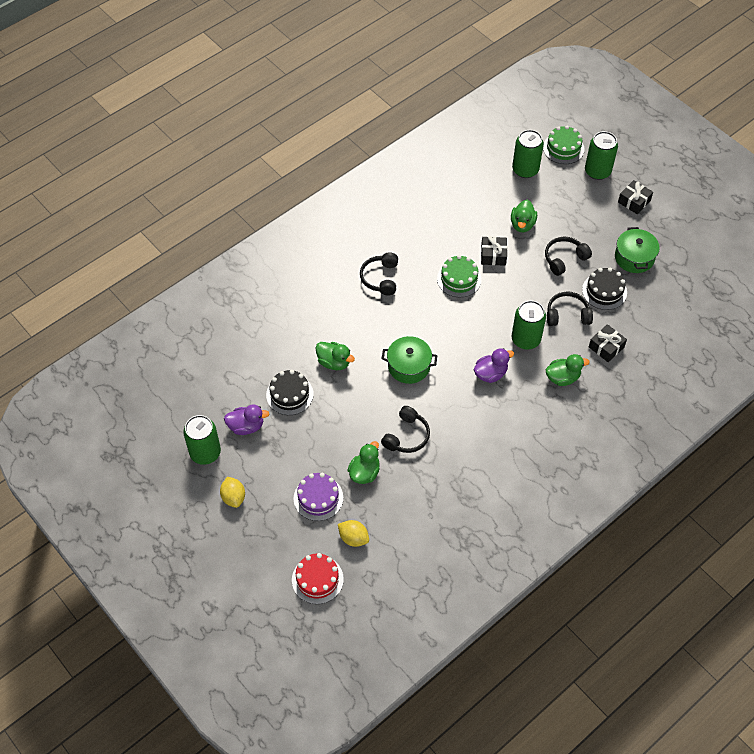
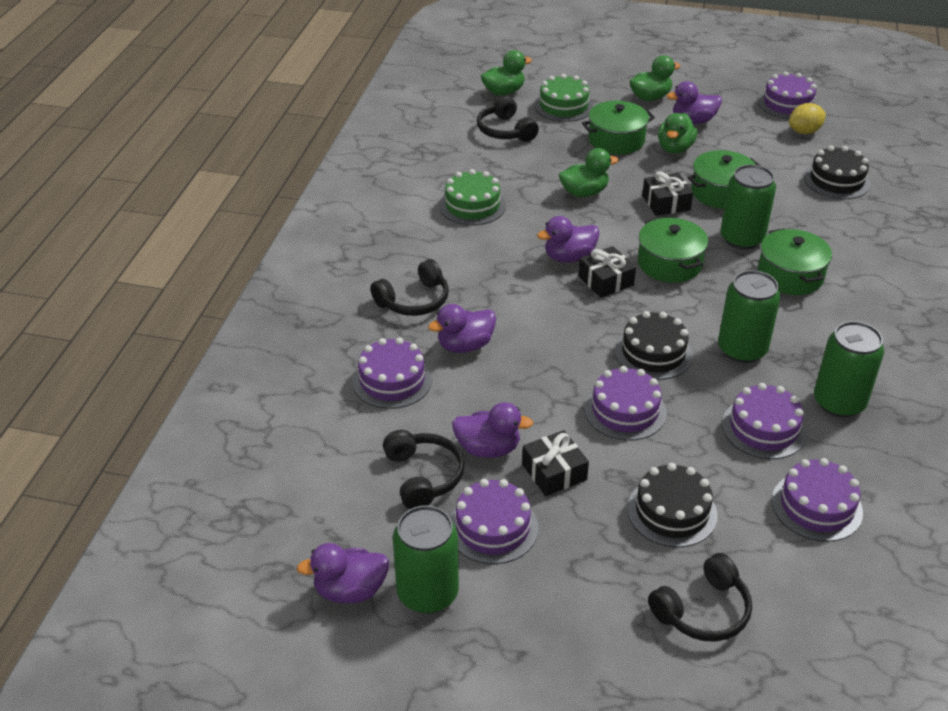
black cake: [266,370,314,415] [582,268,627,310] = 2 -> [615,311,693,380] [627,463,717,547] [804,146,871,199] = 3
green pot: [382,336,438,384] [615,227,660,273] = 2 -> [582,101,655,155] [638,217,708,283] [687,150,761,209] [758,228,832,295] = 4
purple cake: [294,473,343,521] = 1 -> [352,337,432,409] [450,479,538,564] [584,366,667,441] [722,383,807,459] [758,72,818,119] [772,458,863,542] = 6
purple duck: [224,405,269,435] [474,348,514,383] = 2 -> [297,543,389,603] [428,304,496,353] [452,402,533,458] [537,216,600,262] [666,81,722,124] = 5
red cake: [292,553,344,604] = 1 -> none = 0
yellow lemon: [220,476,245,508] [338,520,369,547] = 2 -> [789,103,826,134] = 1

